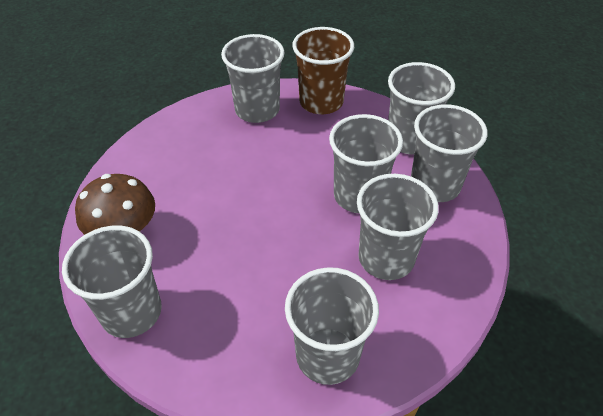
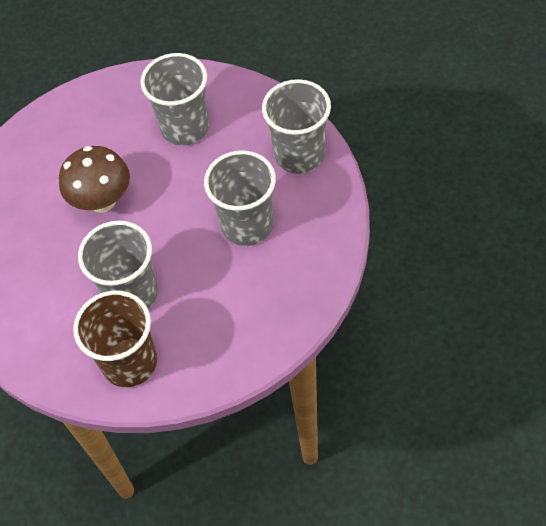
grey cup: [62,225,162,338] [221,34,285,123] [285,267,379,385] [329,114,403,214] [357,174,439,280] [388,62,455,155] [411,104,487,202] = 7 -> [78,220,158,309] [140,53,209,146] [204,150,276,246] [262,79,331,174] = 4

